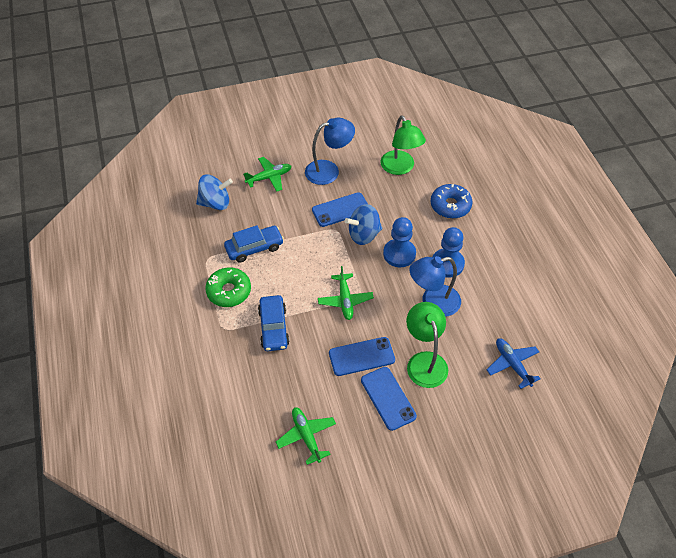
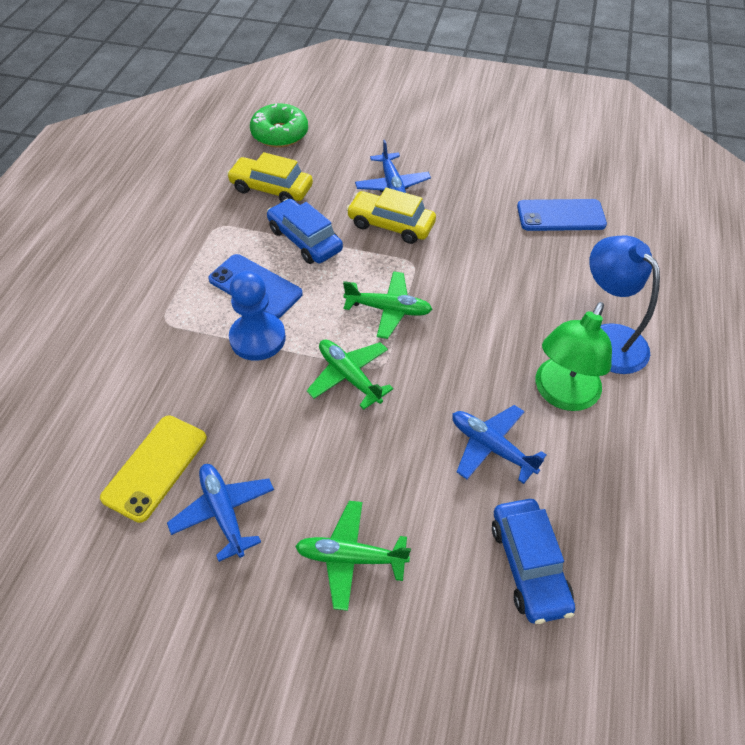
blue donut: [431,184,472,219] = 1 -> none = 0
blue lamp: [305,118,355,185] [410,256,461,317] = 2 -> [589,235,660,374] = 1
blue pawn: [383,217,416,267] [433,227,465,278] = 2 -> [229,271,286,361] = 1
blue phone: [312,192,368,227] [329,337,395,376] [361,367,417,431] = 3 -> [208,254,303,318] [517,199,607,231] = 2
blue plane: [486,338,540,389] = 1 -> [167,464,274,562] [355,140,431,193] [452,405,546,484] = 3
blue spinning top: [196,175,233,210] [345,204,382,245] = 2 -> none = 0
green lamp: [381,116,426,175] [406,302,448,388] = 2 -> [536,302,612,411] = 1
yellow car: none = 0 -> [227,152,313,202] [346,188,436,244] = 2
yellow phone: none = 0 -> [100,415,207,523] = 1

